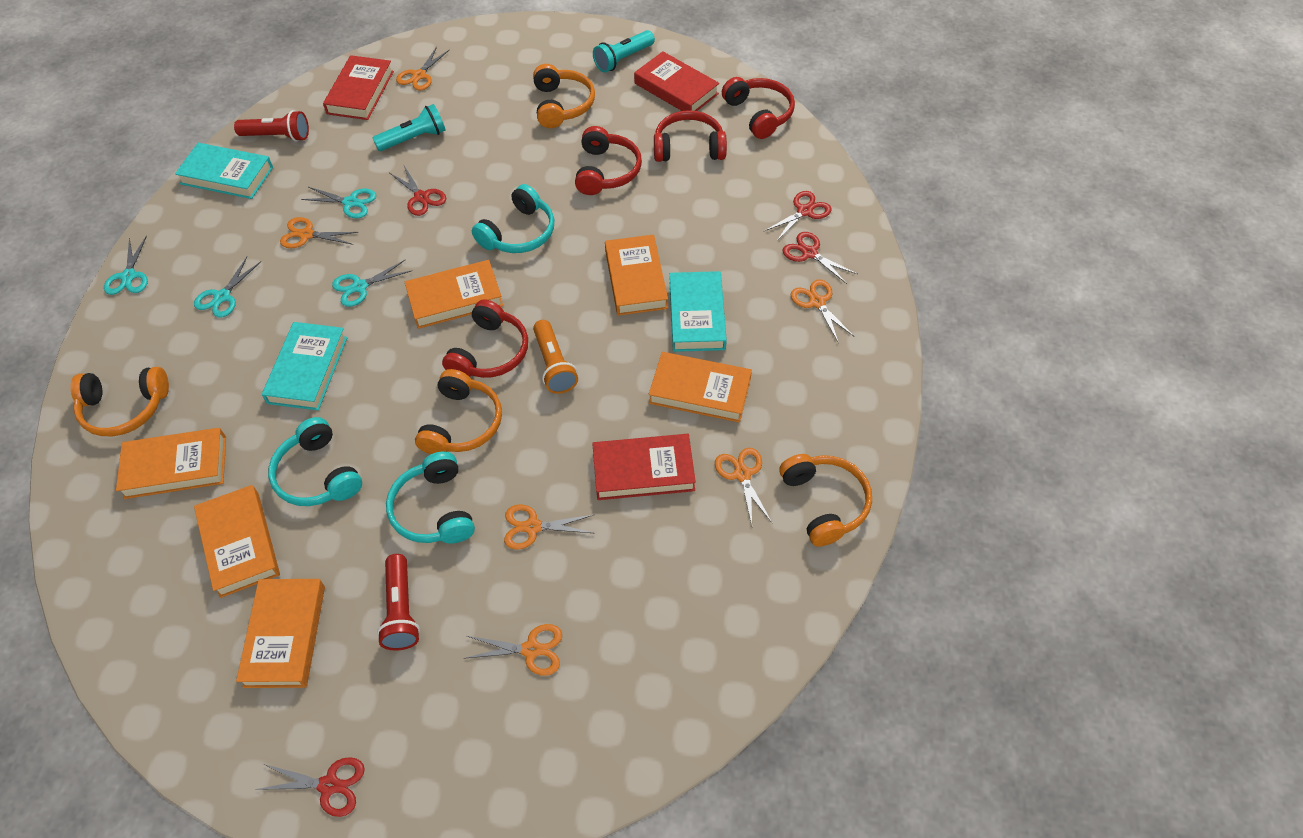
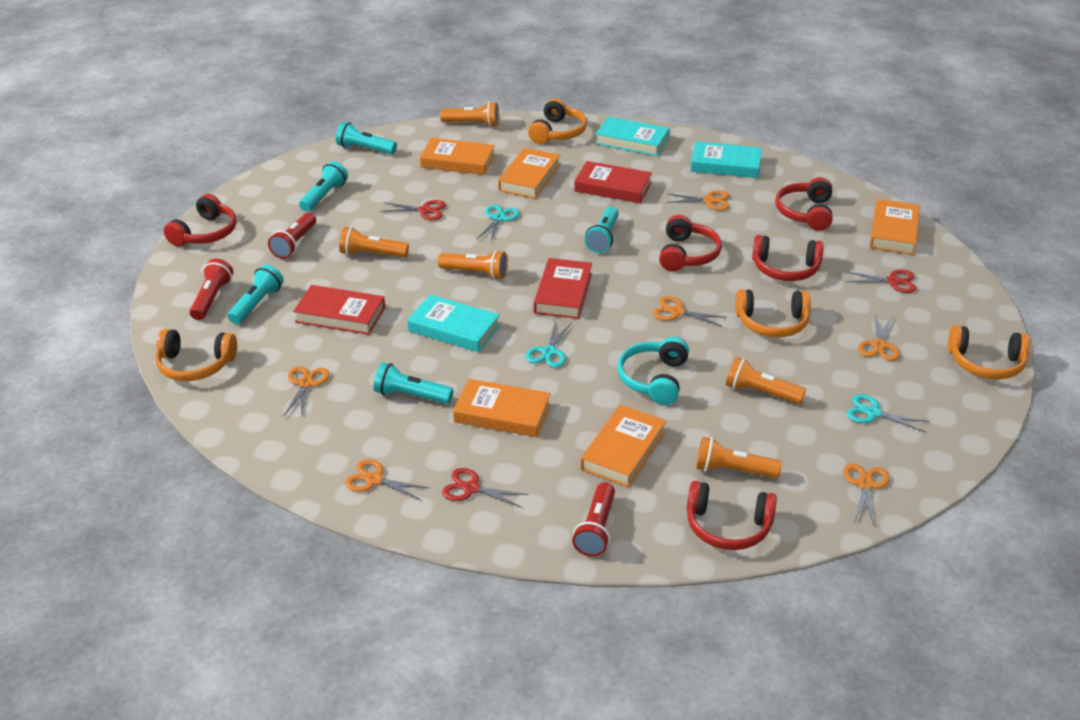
orange book: [116,428,226,499] [194,485,280,598] [236,579,325,688] [405,260,503,329] [605,235,668,316] [649,352,752,423] = 6 -> [420,138,495,175] [453,379,551,437] [498,148,560,199] [580,405,666,487] [870,199,920,255] = 5
orange flashlight: [533,320,578,394] = 1 -> [339,227,409,258] [438,250,508,279] [440,102,499,127] [696,437,782,478] [726,357,806,404] = 5
red flashlight: [234,110,309,142] [377,554,420,650] = 2 -> [190,259,233,320] [268,212,316,259] [572,482,615,557] = 3
red headphones: [442,299,528,378] [575,126,642,195] [654,110,727,162] [722,77,795,139] = 4 -> [164,194,236,247] [659,215,722,271] [687,481,777,550] [752,235,824,281] [775,177,832,231] = 5
red scissors: [256,757,365,817] [390,166,446,216] [764,191,832,241] [782,232,857,284] = 4 -> [380,200,446,220] [442,468,529,507] [846,270,916,293] = 3
turquoise flashlight: [373,104,446,151] [593,30,655,73] = 2 -> [228,264,284,324] [299,161,348,212] [336,122,397,154] [374,362,453,404] [585,207,619,253] = 5
turquoise headphones: [268,417,362,506] [386,451,475,544] [472,184,554,253] = 3 -> [617,337,689,405] = 1
turquoise scissors: [104,235,148,295] [194,257,262,318] [301,187,376,218] [332,260,411,307] = 4 -> [477,205,520,242] [526,321,572,368] [846,394,929,432] = 3

